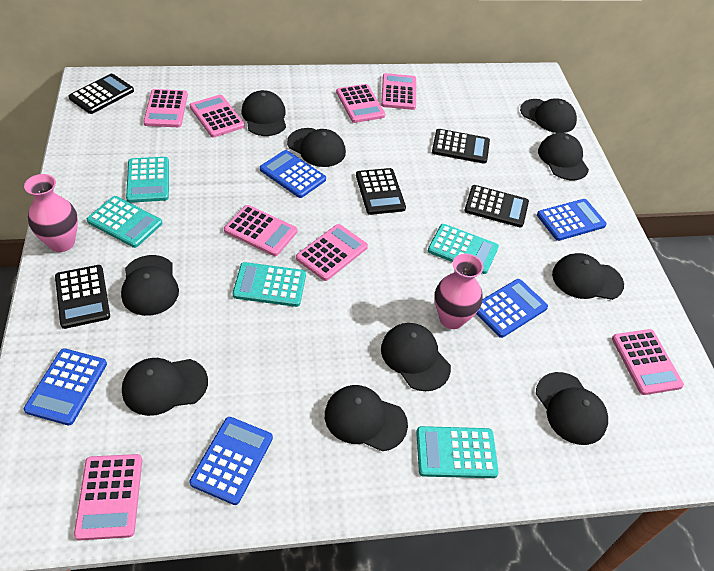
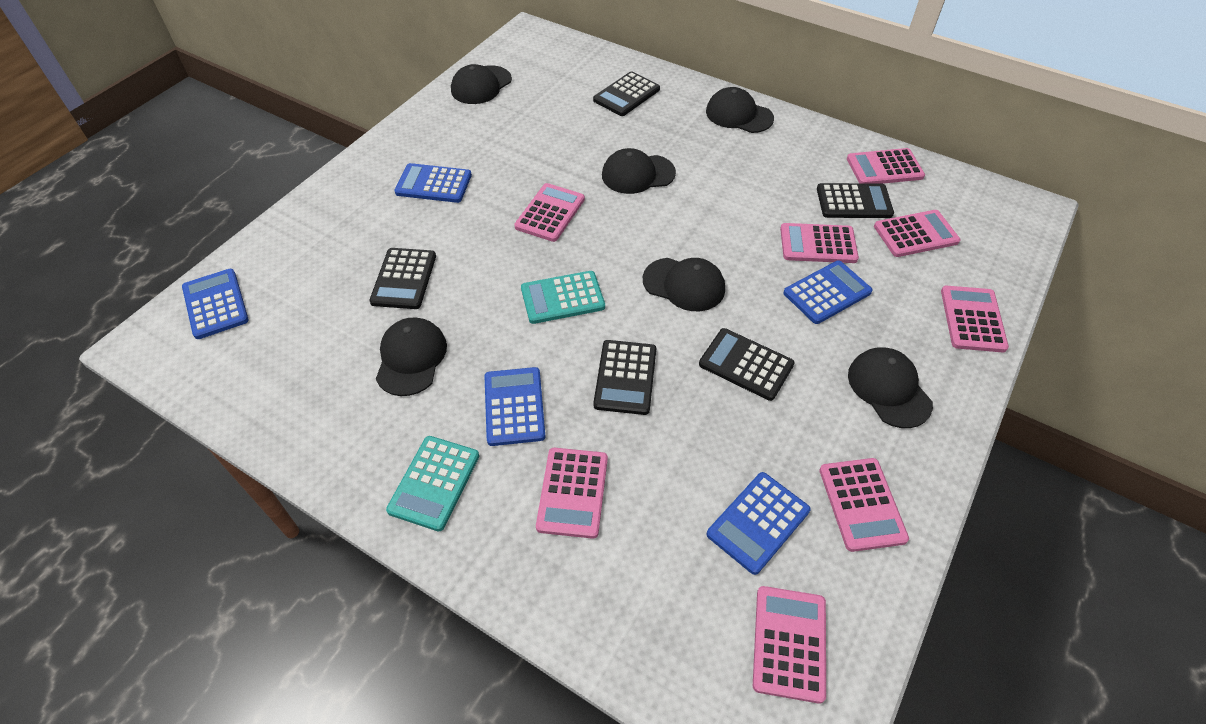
black cap: [121,255,179,316] [122,358,208,416] [241,90,286,136] [287,128,346,167] [325,385,408,451] [381,323,451,391] [520,99,577,133] [536,372,608,445] [538,133,589,180] [552,253,624,300] = 10 -> [376,318,447,396] [451,64,512,104] [602,148,676,194] [643,258,725,311] [706,87,774,133] [848,347,933,428] = 6
pink vase: [24,174,78,252] [435,253,484,329] = 2 -> none = 0
turquoise calculator: [87,196,162,248] [126,157,169,203] [233,262,306,307] [416,426,499,478] [428,224,499,274] = 5 -> [386,436,479,531] [521,271,605,324] = 2

